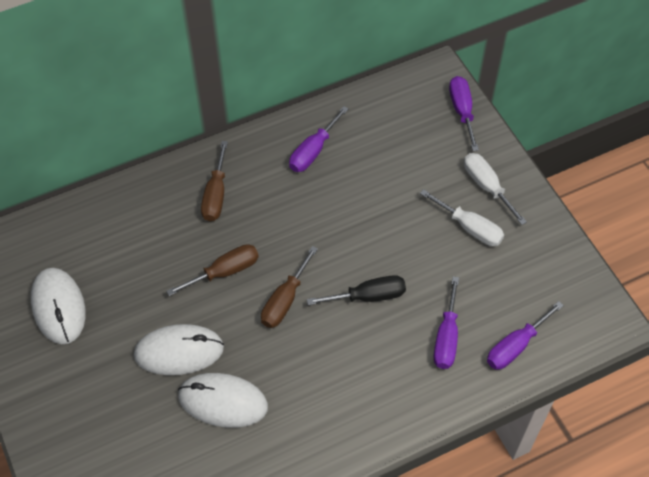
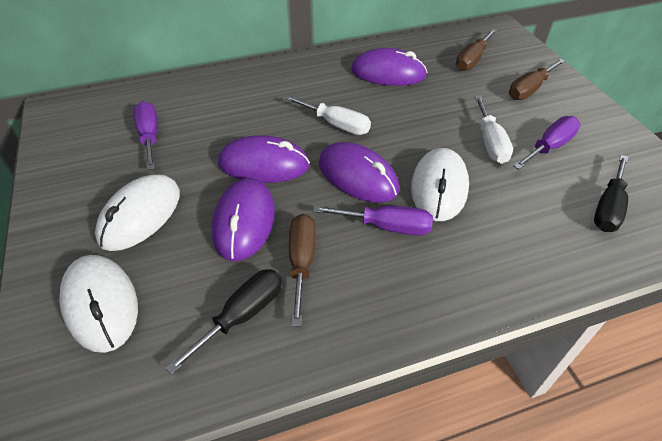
black screwdriver: [307,275,406,305] = 1 -> [165,269,282,375] [594,155,628,232] = 2
purple mouse: none = 0 -> [212,178,275,261] [218,135,310,183] [319,142,399,203] [351,48,427,86] = 4
purple screwdriver: [289,106,348,172] [434,277,459,369] [449,76,479,151] [487,301,564,370] = 4 -> [134,101,158,170] [313,205,433,235] [513,116,581,170] = 3

